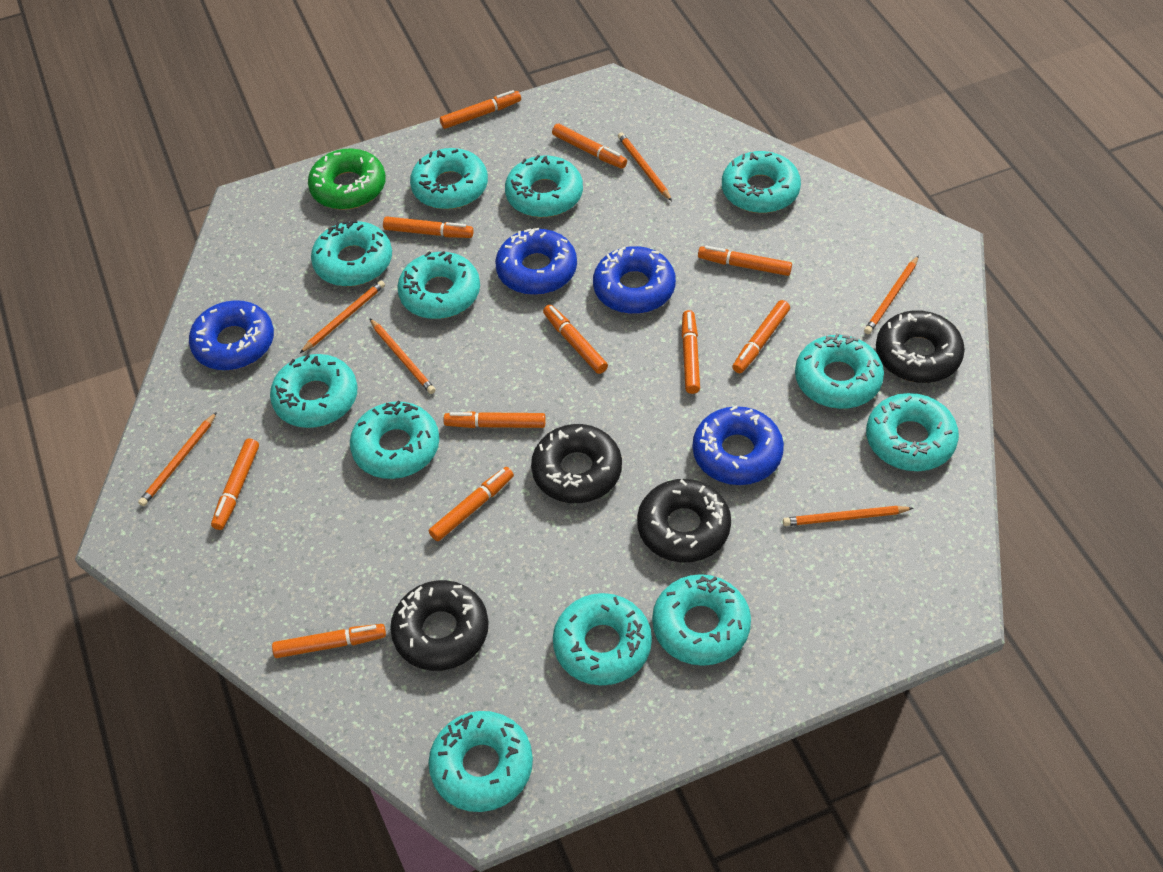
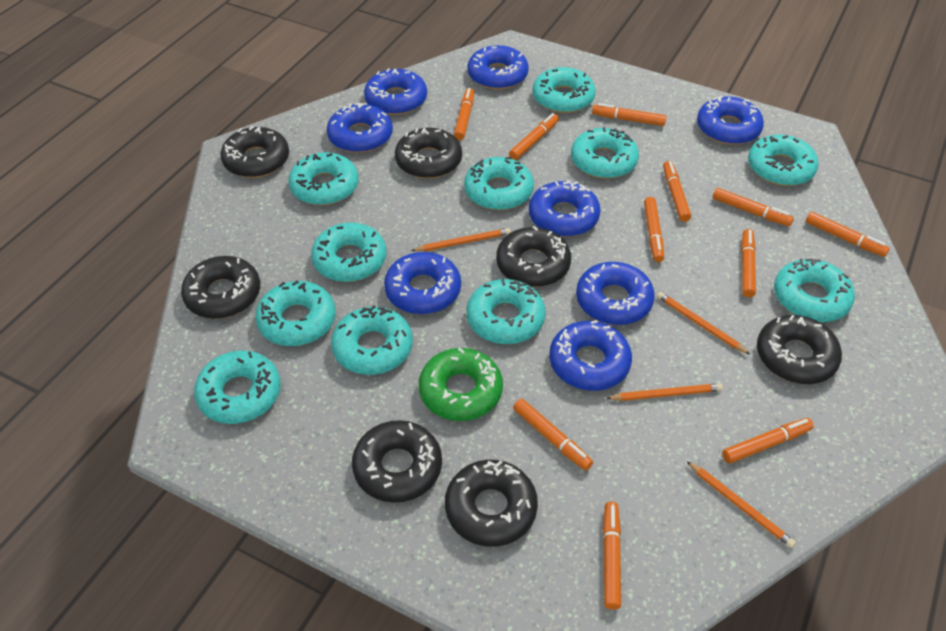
black donut: [390,580,489,671] [531,424,622,503] [637,479,731,562] [876,310,965,383] = 4 -> [181,256,260,319] [220,126,289,178] [352,420,442,503] [395,128,462,179] [445,460,538,547] [496,226,571,287] [757,315,842,384] = 7
blue donut: [189,300,274,370] [495,228,577,295] [593,246,676,314] [693,406,784,485] = 4 -> [327,103,393,153] [364,68,427,115] [384,252,461,314] [467,45,529,90] [529,180,601,237] [549,320,632,391] [576,262,655,325] [697,96,764,145] = 8
orange pencil: [138,412,217,506] [300,280,385,353] [370,319,436,394] [618,132,672,201] [783,506,914,526] [864,255,919,334] = 6 -> [411,228,511,252] [606,383,723,401] [657,292,750,354] [687,461,796,548] = 4
turquoise donut: [270,354,358,428] [311,220,392,287] [350,401,439,479] [397,251,480,319] [410,148,488,209] [428,711,533,812] [505,155,583,218] [553,593,652,686] [652,574,751,666] [722,151,801,213] [795,333,884,409] [866,393,959,471] = 12 -> [194,350,281,424] [255,280,336,346] [288,152,358,205] [311,223,386,282] [331,305,413,375] [464,157,534,210] [466,279,546,344] [532,67,596,113] [571,127,639,179] [748,135,819,186] [774,258,855,322] = 11

